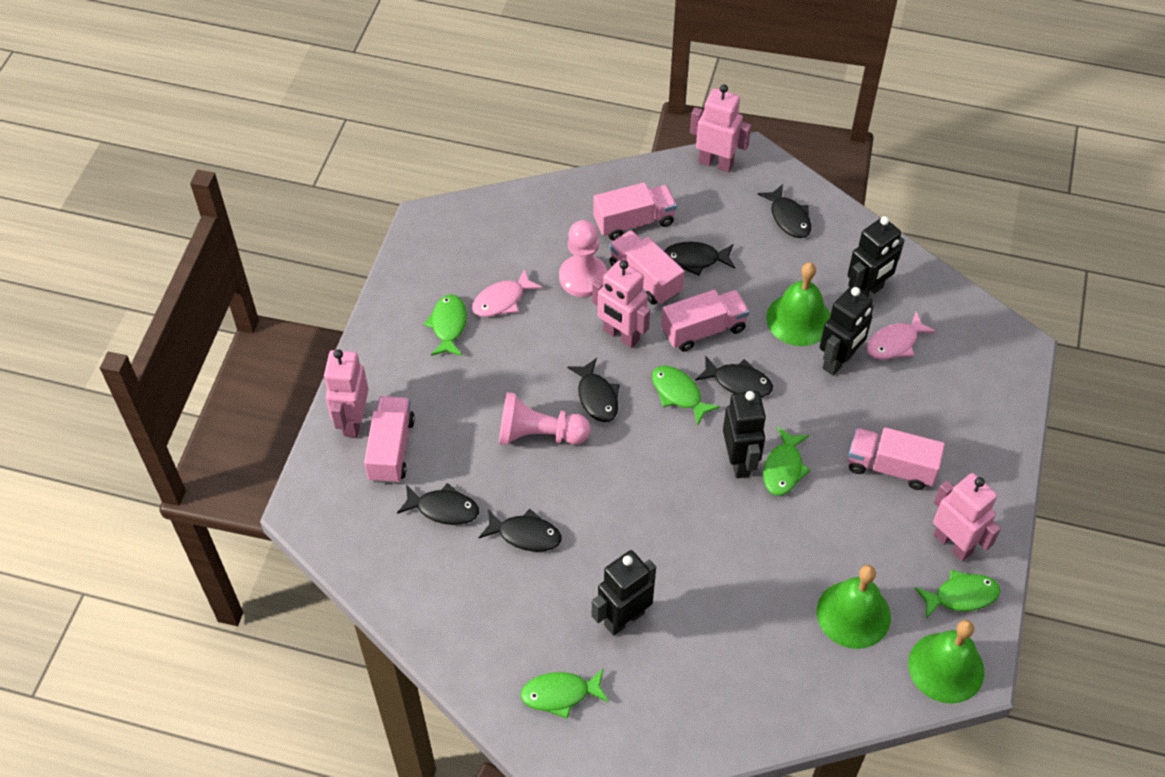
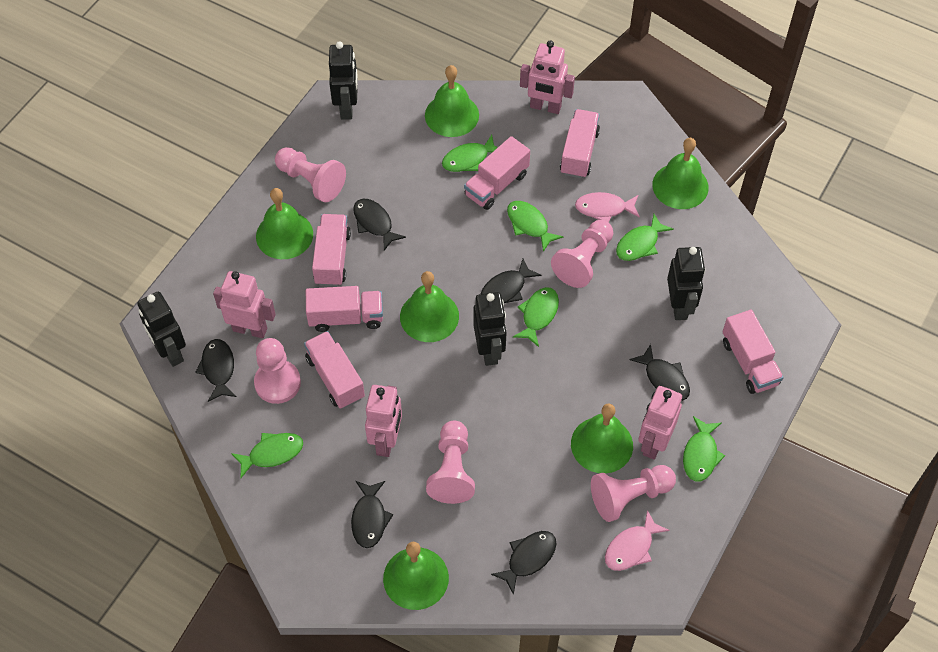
green bell: [766,262,831,346] [817,565,891,649] [908,620,984,704] = 3 -> [256,188,313,259] [383,542,449,610] [400,271,459,342] [425,65,479,137] [571,404,633,474] [652,138,709,209] = 6
green fish: [424,294,467,356] [521,668,609,719] [652,366,720,426] [763,427,810,496] [915,570,1000,619] = 5 -> [231,433,303,478] [442,135,498,172] [507,201,563,252] [513,287,559,347] [616,214,674,261] [683,416,725,482] = 6
pink pawn: [499,392,591,445] [559,220,607,297] = 2 -> [254,338,301,404] [275,147,346,202] [426,421,475,504] [551,220,613,288] [591,465,676,522] = 5
pink truck: [364,396,415,484] [593,182,677,240] [609,230,684,305] [661,290,749,352] [848,427,945,490] = 5 -> [304,331,365,409] [306,286,383,332] [312,214,351,286] [464,136,530,210] [560,109,600,178] [722,310,784,394] = 6

